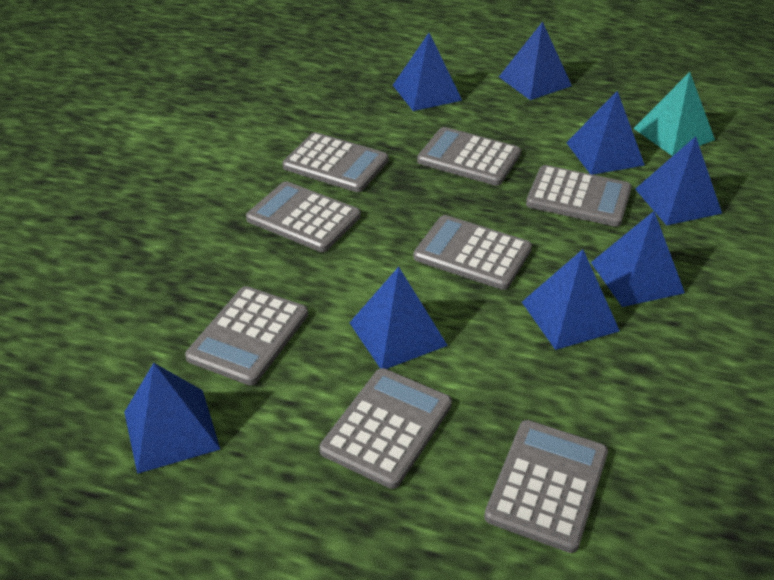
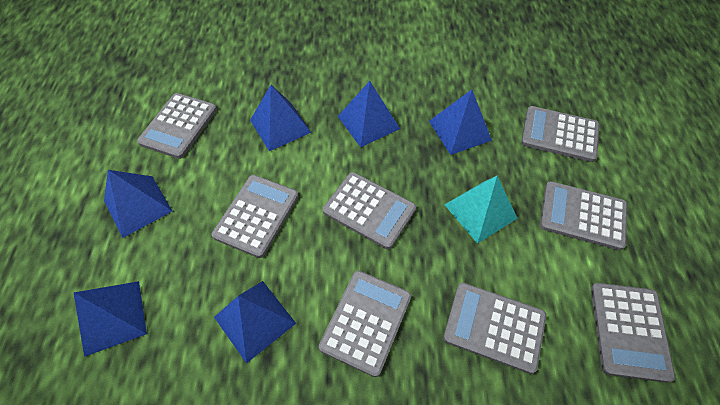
blue pyramid: [124,363,220,474] [349,267,448,369] [393,33,462,111] [499,21,572,100] [522,249,620,350] [566,91,645,175] [591,211,685,307] [635,136,722,225] = 8 -> [74,281,147,357] [104,170,172,238] [214,281,296,364] [250,85,312,151] [338,81,400,147] [429,90,492,155] = 6

